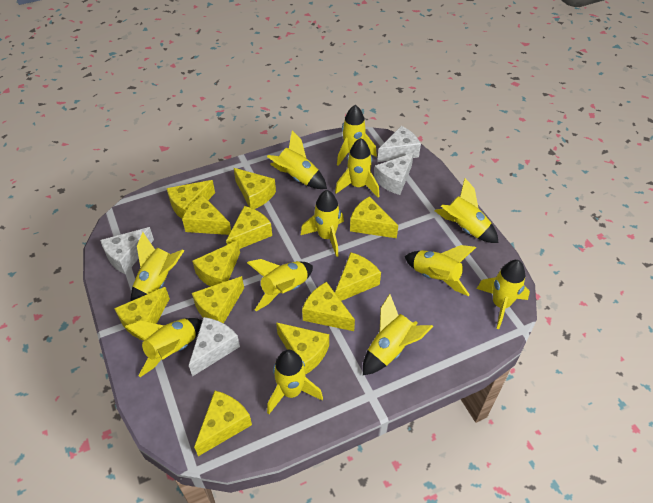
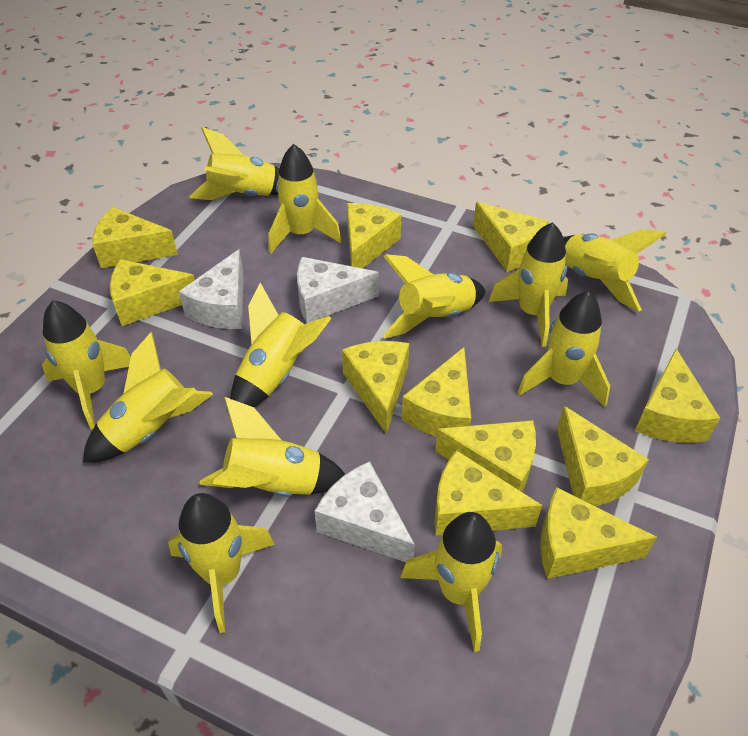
white cheese: [100,227,154,275] [189,317,240,377] [374,153,414,195] [377,126,421,162] = 4 -> [179,249,244,329] [297,257,379,323] [315,461,415,562] = 3
yellow cheese: [114,287,170,341] [167,180,215,219] [182,196,231,235] [192,240,240,287] [192,276,244,324] [194,391,252,456] [226,206,272,249] [234,168,276,209] [276,322,329,374] [302,282,355,331] [335,252,381,301] [350,196,398,238] = 12 -> [92,207,178,268] [110,259,195,326] [342,341,409,434] [347,203,401,269] [402,347,471,437] [434,450,542,535] [435,420,536,492] [473,202,548,272] [540,487,657,579] [557,406,649,506] [635,349,720,443] = 11

